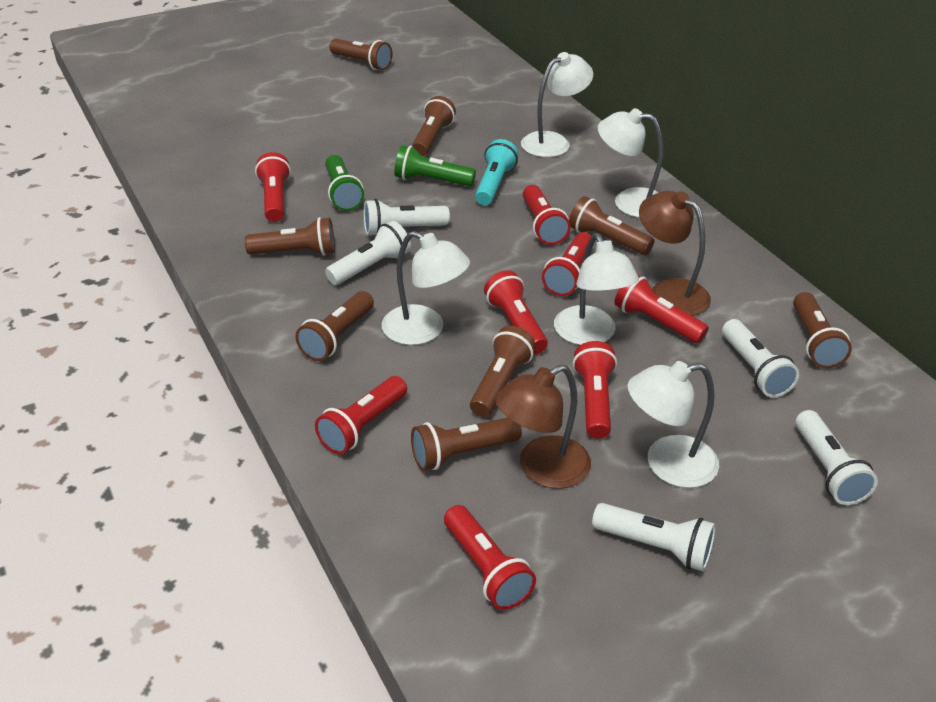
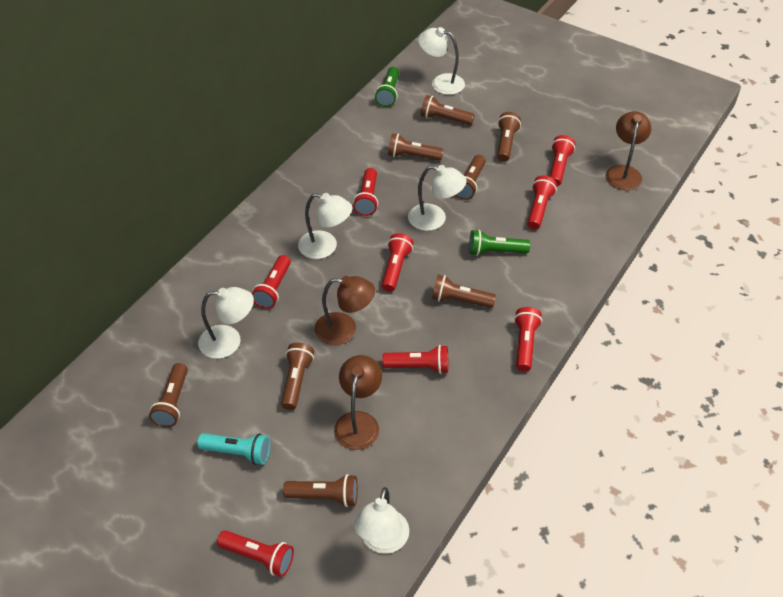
brown lamp: [495,365,591,489] [639,191,711,316] = 2 -> [315,276,375,345] [334,355,382,450] [606,111,651,190] = 3
white flashlight: [325,221,411,285] [364,199,450,236] [592,503,716,571] [722,319,799,398] [795,410,878,505] = 5 -> none = 0

